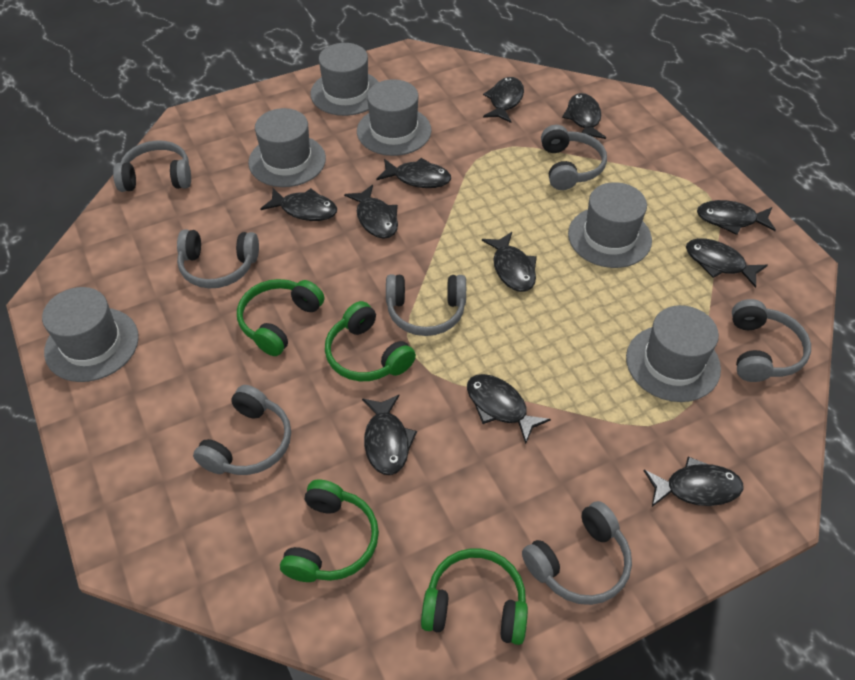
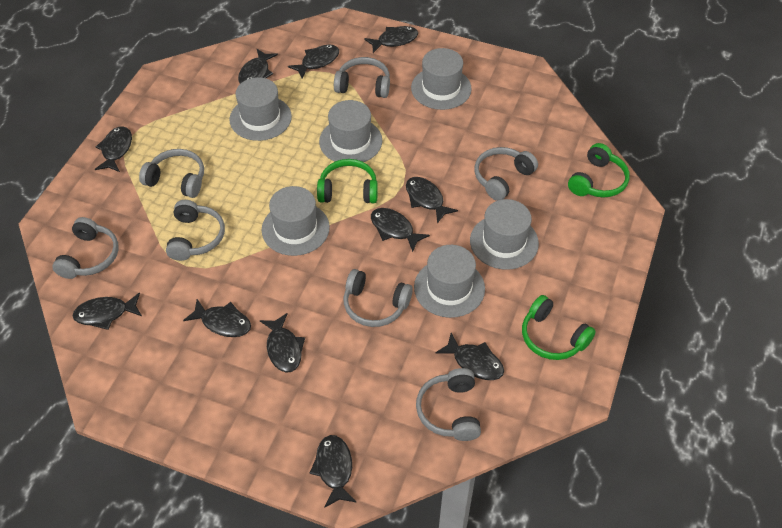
green headphones: [237,279,324,356] [280,480,379,582] [325,301,416,381] [421,548,528,645] = 4 -> [317,159,378,203] [522,295,596,360] [568,143,630,197] = 3

